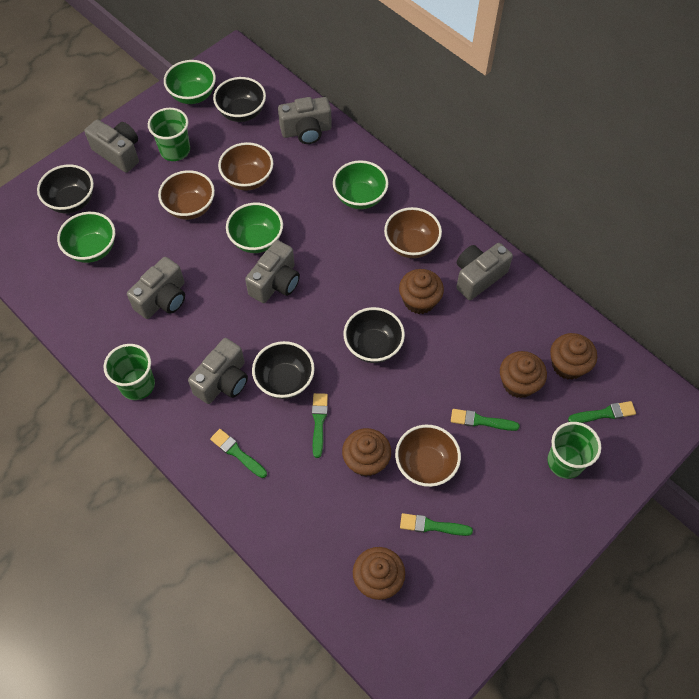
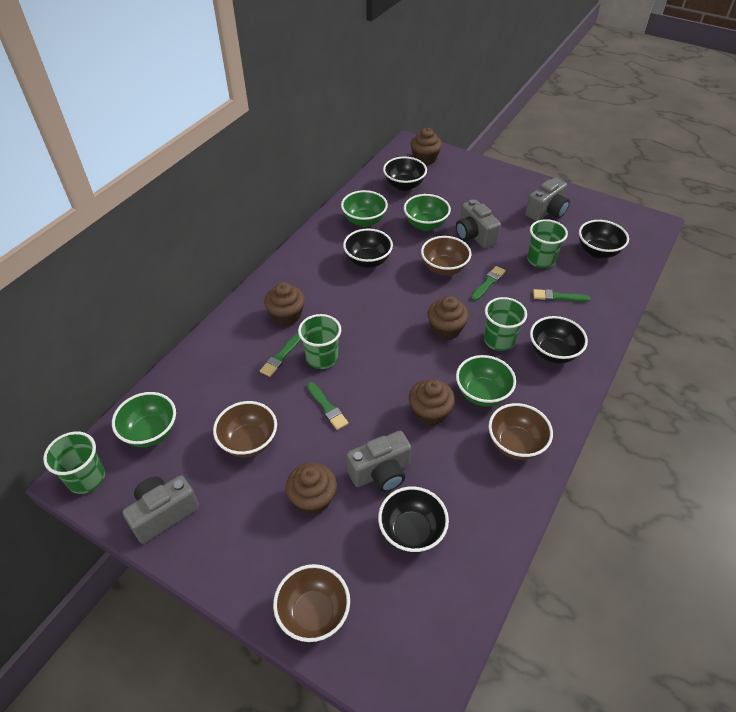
black bowl: [37,164,94,214] [213,77,266,122] [252,341,315,399] [343,307,405,363] = 4 -> [343,228,393,268] [378,486,449,553] [383,157,427,191] [530,316,588,363] [579,220,629,258] = 5
green brush: [210,429,267,478] [312,393,328,458] [400,513,473,536] [451,409,520,431] [568,401,636,423] = 5 -> [260,334,301,377] [307,382,349,430] [471,266,506,301] [533,289,591,302] = 4
green cup: [103,344,155,400] [148,108,190,161] [547,422,601,479] = 3 -> [43,432,105,494] [298,314,341,369] [484,297,527,351] [527,219,568,268] = 4
grey camera: [84,119,139,173] [127,257,185,319] [188,338,248,404] [245,240,300,303] [278,97,332,144] [456,243,513,300] = 6 -> [122,475,199,544] [346,431,412,492] [456,200,501,248] [525,177,570,221] = 4

